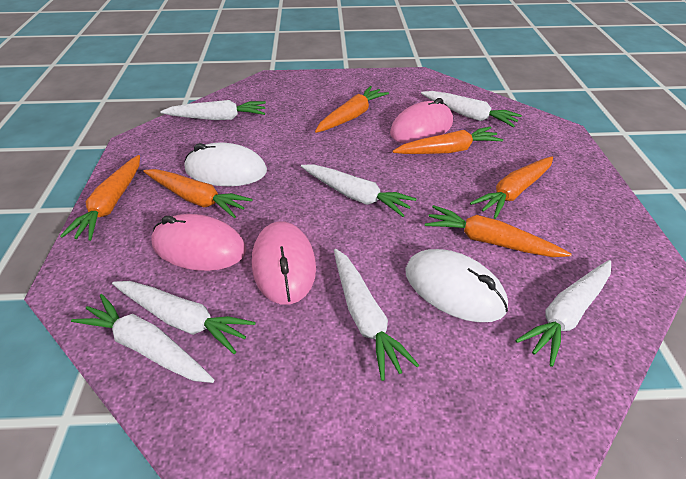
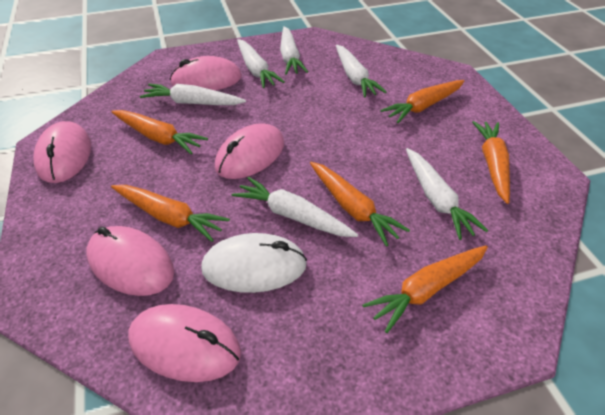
pink mouse: [151,214,246,271] [252,221,316,305] [390,98,453,144] = 3 -> [34,121,91,183] [87,226,174,296] [128,304,241,382] [170,56,242,90] [215,123,284,179] = 5
white carrot: [71,294,214,383] [112,281,256,354] [160,100,266,120] [301,164,416,217] [334,249,419,381] [421,91,522,127] [515,260,611,367] = 7 -> [140,84,246,105] [232,177,358,237] [237,39,285,88] [280,26,308,75] [336,45,386,97] [406,148,488,240] = 6
white mouse: [185,142,267,186] [405,249,508,322] = 2 -> [201,233,307,293] = 1

